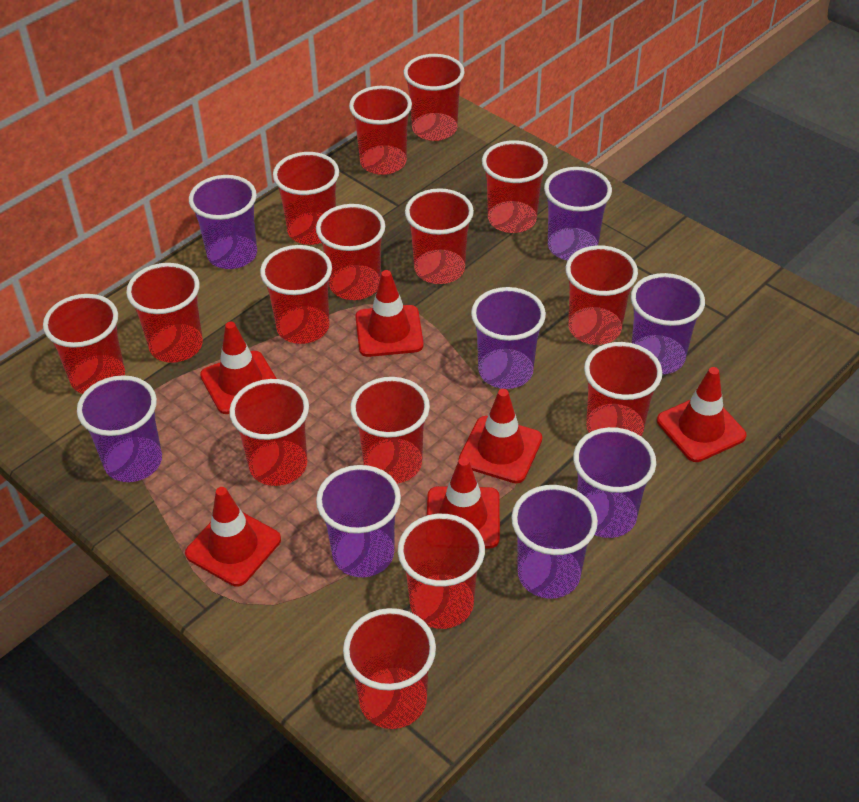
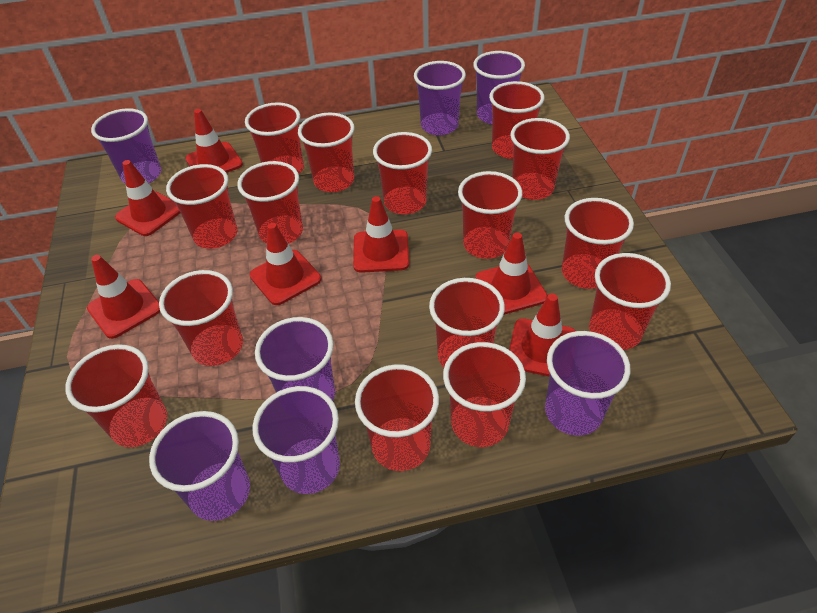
purple cup: [77,375,162,482] [189,175,257,269] [316,465,401,577] [471,287,546,389] [511,485,598,599] [544,167,612,260] [573,427,656,538] [631,273,705,374] = 8 -> [91,108,161,184] [149,411,250,521] [252,386,340,494] [255,317,335,401] [414,61,466,135] [473,51,525,124] [545,331,630,436] = 7
red traffic cone: [185,487,281,587] [200,322,277,414] [355,270,424,357] [427,457,500,549] [459,389,542,483] [657,367,747,462] = 6 -> [87,255,160,339] [115,160,181,236] [185,109,243,173] [250,223,321,305] [353,196,409,273] [475,233,548,315] [509,294,576,377] = 7

